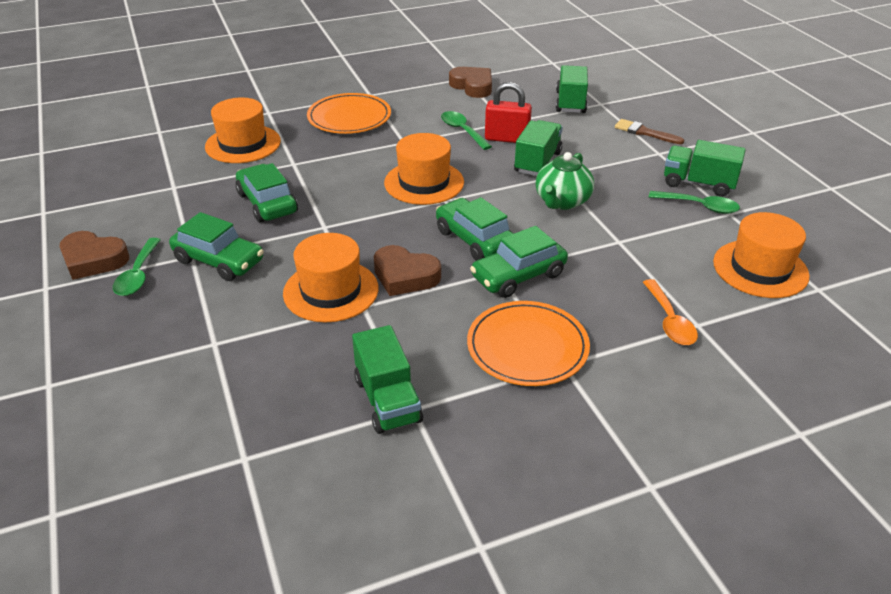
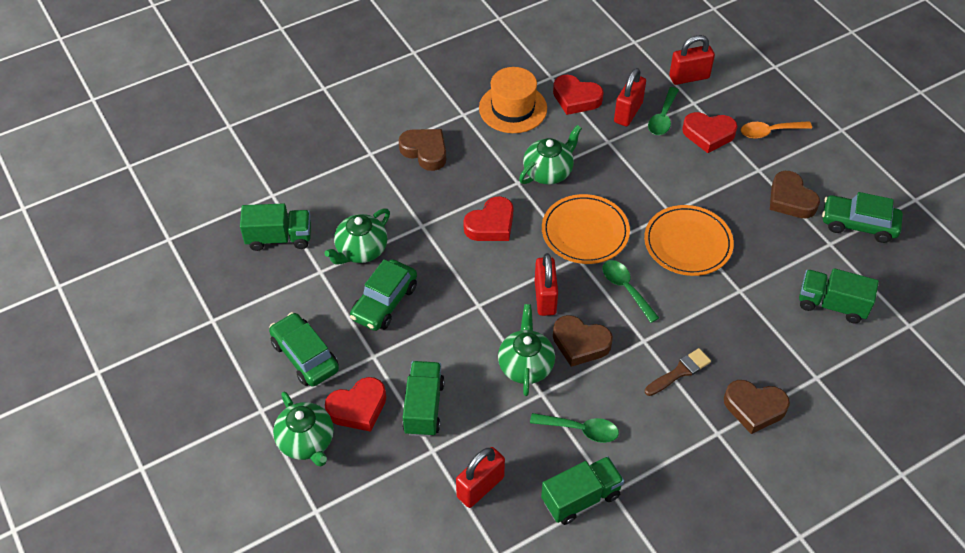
brown heart: [59,231,129,280] [374,245,441,296] [449,67,492,98] = 3 -> [399,129,446,171] [553,315,613,367] [724,380,790,434] [770,171,820,218] = 4
green car: [169,212,264,281] [236,163,298,223] [436,197,514,261] [470,226,568,298] = 4 -> [269,312,339,387] [350,259,417,331] [822,192,903,243] = 3
green teapot: [536,152,594,210] = 1 -> [273,392,334,466] [324,208,390,265] [498,304,555,396] [519,125,582,184] = 4
orange hat: [205,98,281,163] [283,233,379,322] [384,133,464,205] [713,212,810,298] = 4 -> [479,67,547,133] = 1
red heart: none = 0 -> [325,377,386,432] [464,196,513,241] [553,75,604,115] [682,112,738,153] = 4
red padlock: [485,82,532,143] = 1 -> [456,447,505,508] [535,253,558,316] [614,68,646,127] [669,35,715,85] = 4

